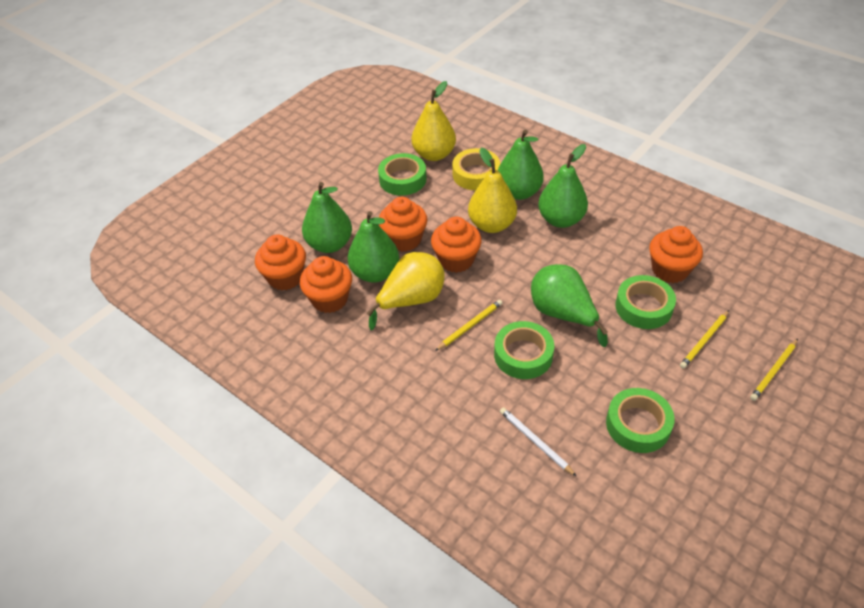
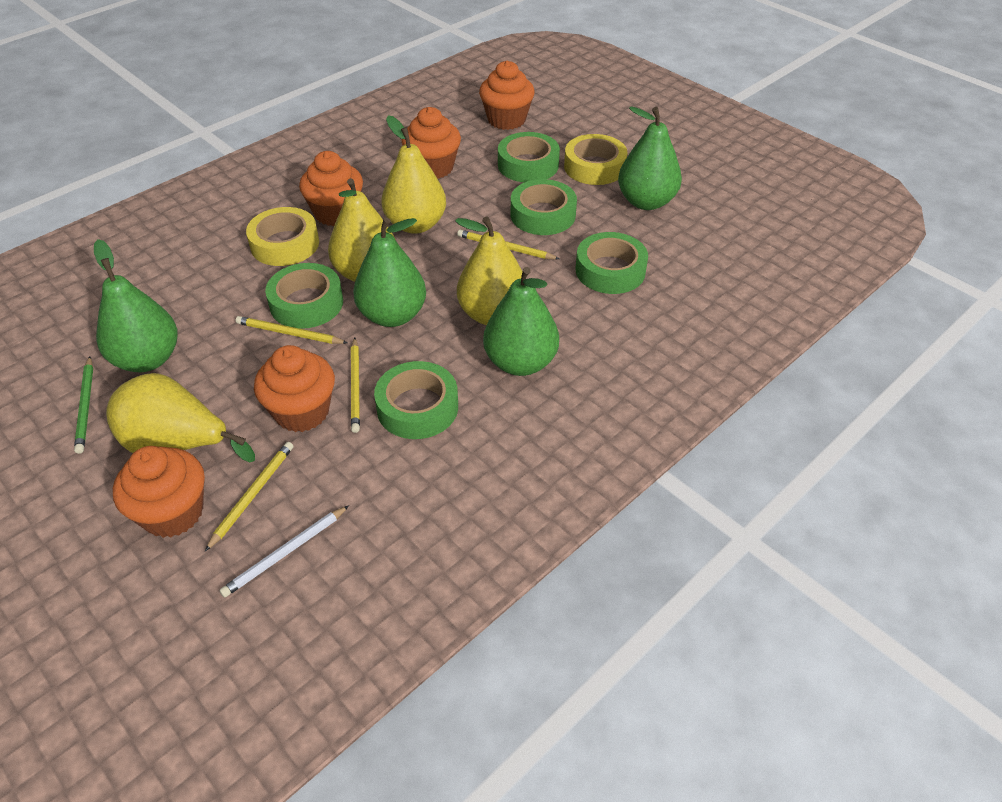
green pear: [302,182,352,253] [348,211,399,283] [498,130,544,200] [531,264,608,347] [538,144,588,228] = 5 -> [94,239,178,372] [353,218,426,327] [483,267,559,376] [618,106,682,210] = 4
green pencil: none = 0 -> [74,356,93,454] = 1
green tape: [378,153,427,196] [494,321,555,379] [606,388,675,453] [615,275,676,329] = 4 -> [265,263,343,329] [374,361,458,439] [498,132,560,182] [511,179,577,235] [576,232,648,294] = 5
yellow pear: [366,252,445,330] [411,81,456,161] [468,148,517,233] = 3 -> [106,373,255,462] [328,178,396,282] [381,116,446,234] [455,217,523,325] = 4
yellow pencil: [435,300,502,351] [680,310,729,369] [750,339,798,401] = 3 -> [205,442,293,551] [235,316,348,344] [351,337,360,433] [457,230,559,259] = 4
yellow tape: [452,148,500,190] = 1 -> [246,207,319,266] [564,134,627,185] = 2

